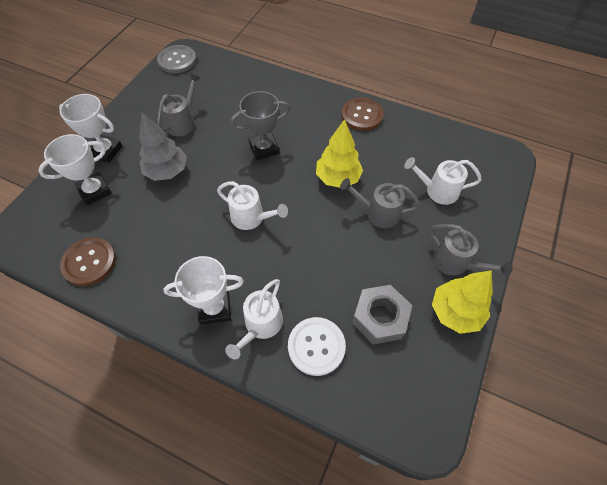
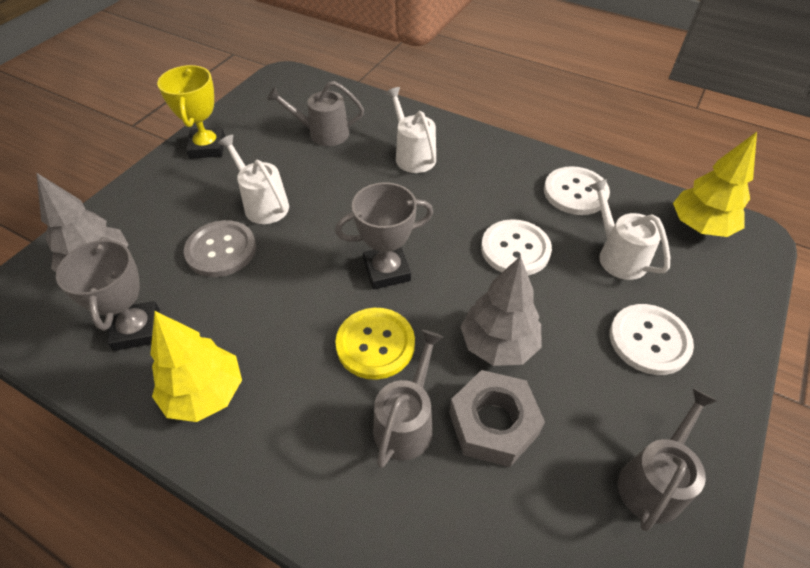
brown button: [60,237,116,286] [341,98,384,131] = 2 -> none = 0
grey tree: [139,112,187,181] = 1 -> [37,173,129,272] [460,256,542,366] = 2
grey trophy: [231,91,290,160] = 1 -> [56,237,160,351] [335,182,433,290] = 2
white button: [288,317,346,376] = 1 -> [481,219,552,275] [544,166,610,215] [610,304,694,375] = 3
white trophy: [38,134,112,205] [59,94,122,163] [163,256,244,325] = 3 -> none = 0
yellow button: none = 0 -> [335,308,415,380] = 1
yellow trophy: none = 0 -> [157,65,225,159] = 1

